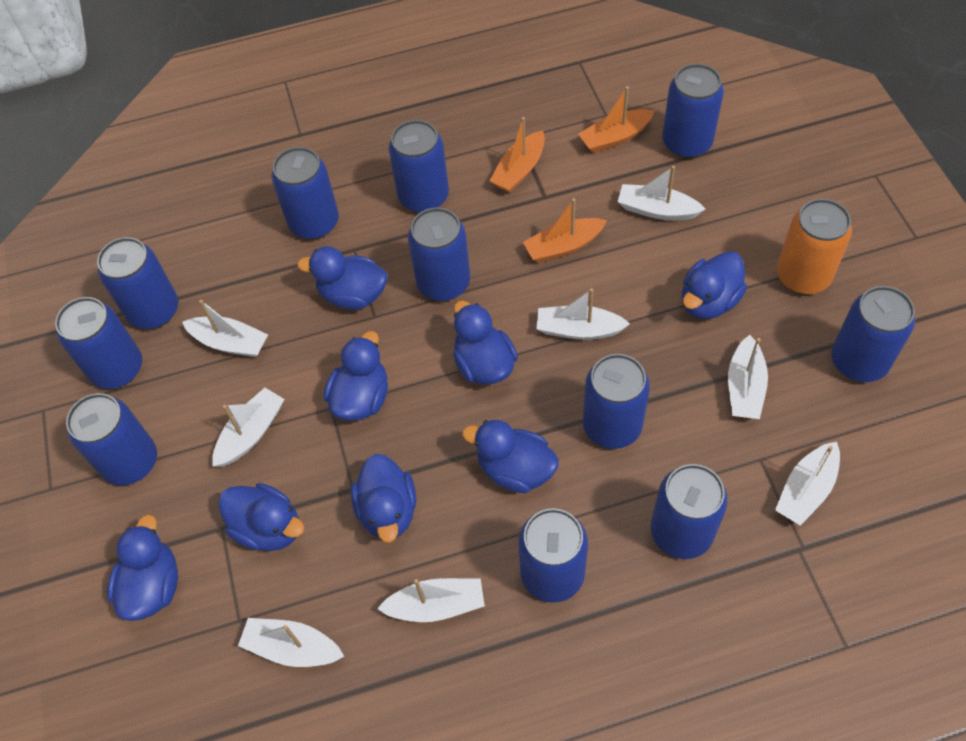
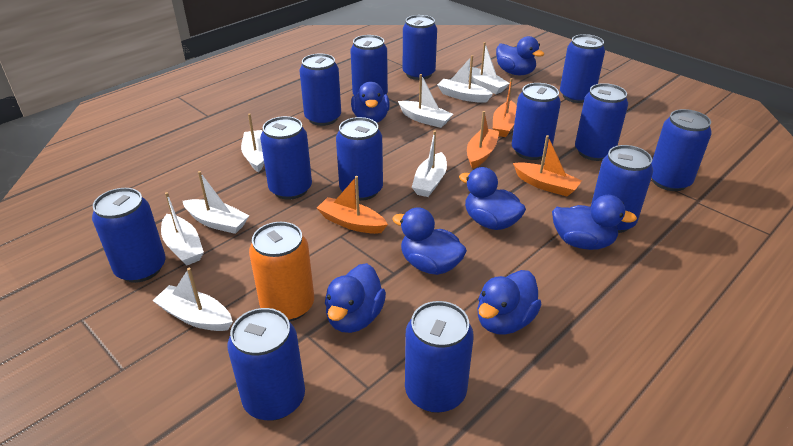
blue can: [55,297,142,389] [66,393,157,486] [97,237,178,329] [272,147,339,239] [389,120,449,213] [408,208,470,301] [518,508,588,602] [583,354,650,449] [651,464,728,559] [662,64,724,158] [831,286,915,382] = 11 -> [92,188,166,283] [228,308,305,420] [260,116,312,200] [300,53,341,126] [336,117,383,201] [350,35,388,96] [403,15,437,80] [405,301,474,413] [512,83,561,160] [560,34,605,103] [575,83,628,161] [591,145,653,233] [651,109,712,191] = 13
blue duck: [107,514,178,621] [218,483,304,551] [297,246,387,310] [324,331,388,421] [351,454,416,543] [453,301,518,385] [462,420,559,493] [682,251,747,319] = 8 -> [325,263,386,333] [351,82,390,123] [392,207,467,275] [459,167,526,230] [477,270,542,335] [496,36,544,75] [552,195,637,250] = 7
orange boat: [490,117,545,193] [523,198,607,263] [578,86,654,153] = 3 -> [317,176,388,234] [467,111,500,169] [493,78,517,137] [513,135,582,196] = 4

